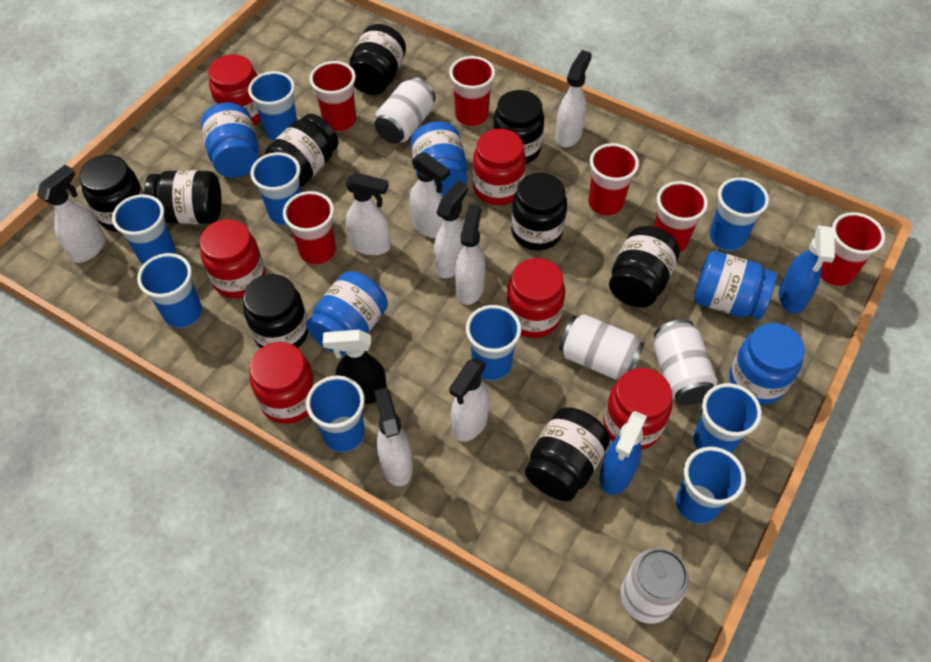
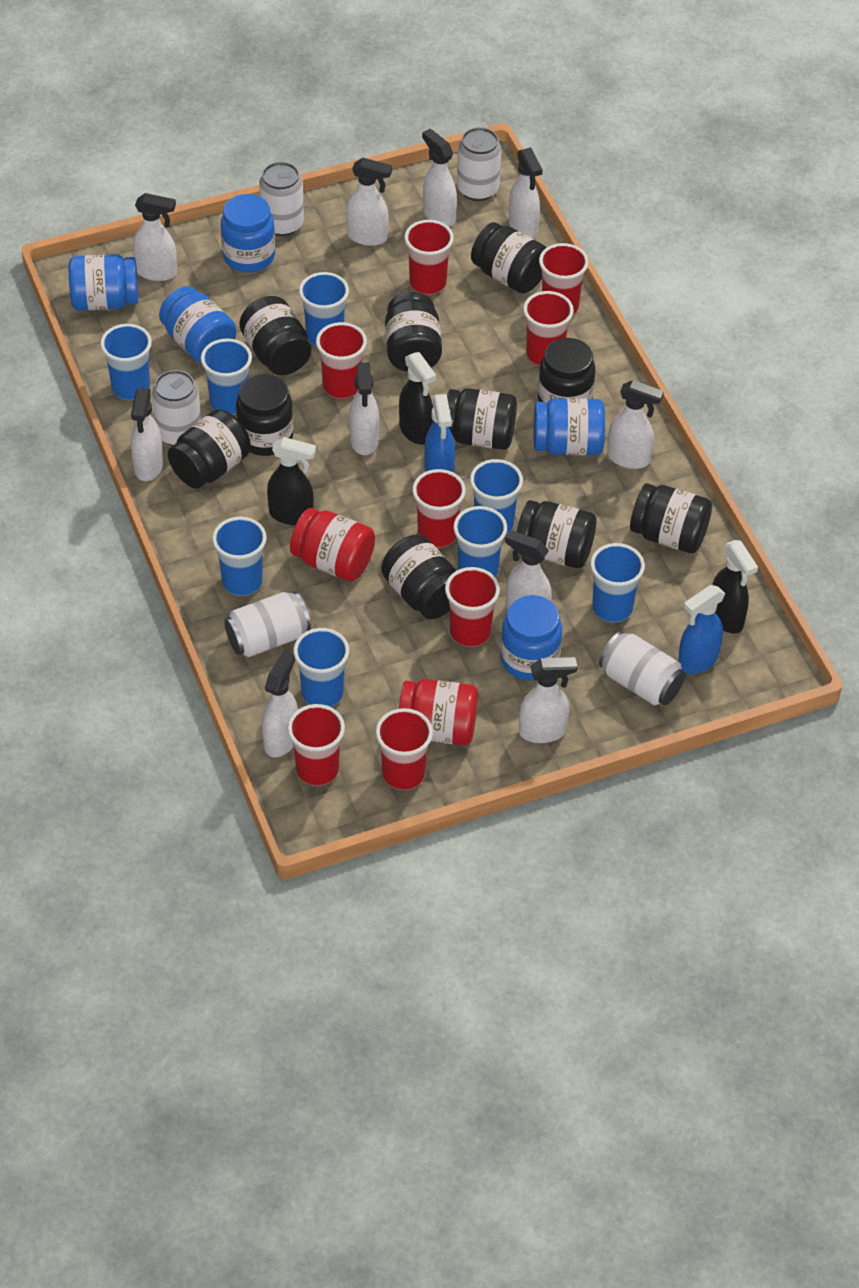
black jar: [79,154,144,232] [144,170,222,224] [243,274,308,348] [265,114,339,187] [349,24,406,95] [493,90,544,164] [511,173,567,250] [525,407,610,501] [609,226,680,308] = 9 -> [168,409,251,489] [236,374,293,456] [239,296,311,375] [381,535,456,619] [385,292,442,372] [447,388,517,450] [471,222,547,293] [517,500,596,568] [538,338,595,404] [630,483,712,553] = 10
black spray bottle: [323,330,387,404] = 1 -> [267,437,316,525] [399,352,436,445] [712,540,758,634] = 3
blue cup: [112,194,176,265] [137,253,202,328] [248,71,297,141] [250,152,301,225] [306,375,365,452] [466,305,521,380] [676,447,746,524] [693,383,762,453] [709,177,769,251] = 9 -> [100,324,152,400] [201,338,252,415] [212,517,267,596] [293,628,349,707] [299,272,349,346] [453,506,507,578] [470,459,523,534] [590,543,645,622] = 8
red cup: [283,191,336,265] [310,61,356,132] [449,56,495,127] [588,143,639,216] [654,181,708,253] [820,212,885,286] = 6 -> [288,704,345,786] [316,322,367,399] [376,708,433,790] [404,220,454,295] [412,469,466,548] [445,567,500,647] [523,291,574,366] [539,243,589,315] = 8
red jar: [199,219,265,298] [208,54,261,125] [250,342,316,424] [473,129,526,205] [506,258,565,338] [603,368,672,450] = 6 -> [290,508,375,581] [399,679,478,745] = 2
white can: [374,77,435,144] [559,314,644,379] [621,549,689,624] [654,319,718,405] = 4 -> [152,370,201,446] [224,592,311,657] [259,162,304,236] [457,127,501,201] [599,631,686,705] = 5
white spray bottle: [37,165,106,263] [345,173,391,255] [374,388,413,486] [409,152,450,238] [434,180,468,278] [449,358,489,442] [455,204,485,305] [555,50,592,147] = 8 -> [131,388,163,481] [133,193,177,281] [262,651,298,758] [346,158,392,246] [349,362,379,455] [422,129,457,227] [505,530,552,610] [509,147,543,238] [519,657,577,743] [607,380,664,469] = 10

